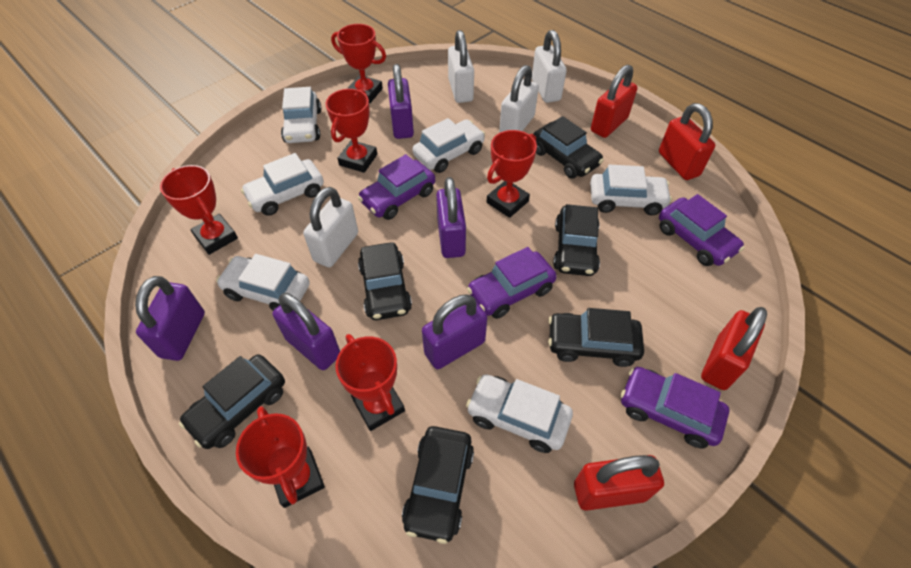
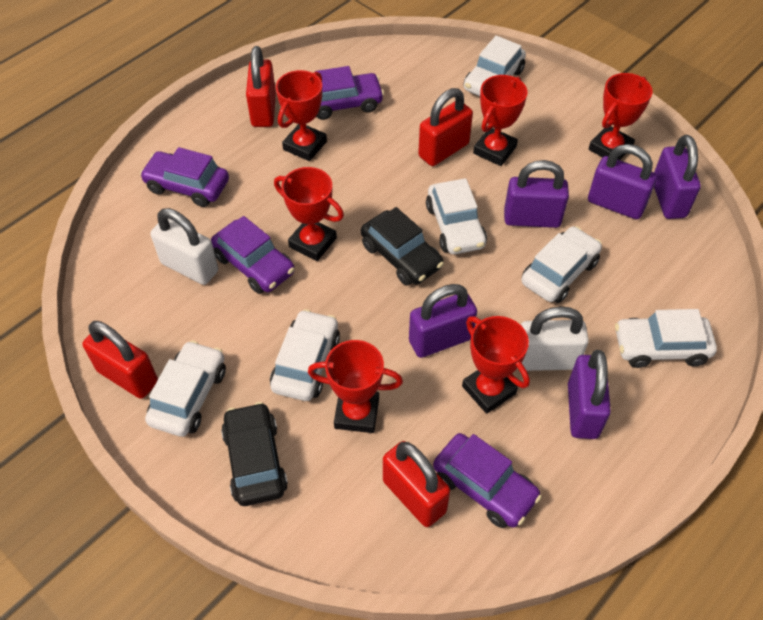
black car: [179,354,285,449] [358,242,412,320] [402,426,474,544] [533,116,604,179] [548,308,644,367] [553,204,600,276] = 6 -> [221,402,288,506] [361,207,444,286] = 2
white padlock: [303,187,358,267] [448,30,474,103] [499,65,539,132] [532,30,567,103] = 4 -> [151,208,218,285] [517,307,589,371] = 2

